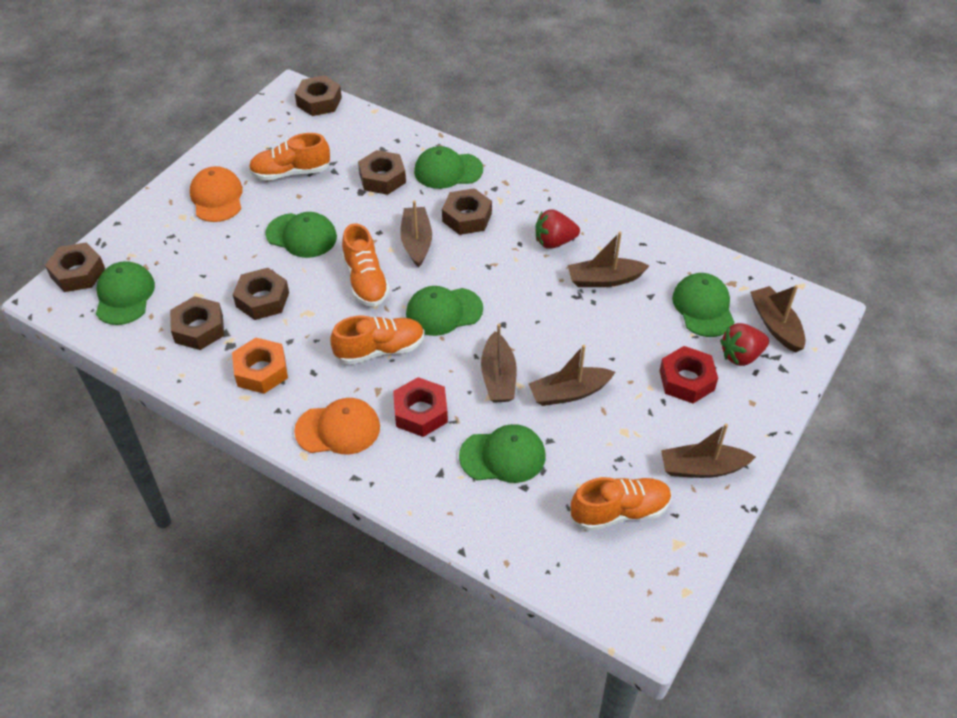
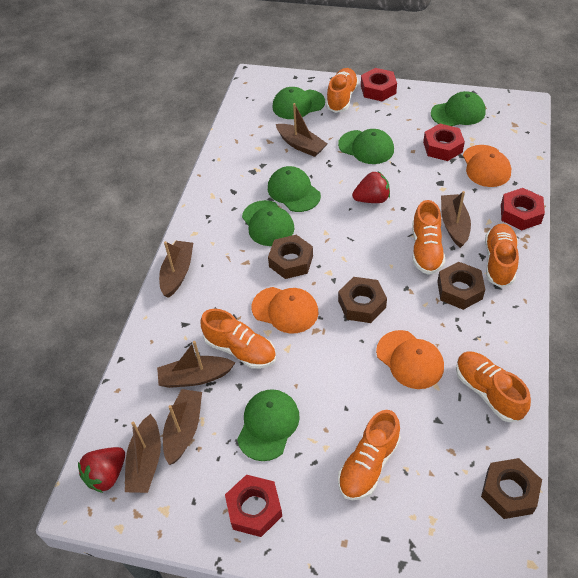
brown nut: [45,243,105,292] [170,296,224,350] [233,268,289,320] [295,75,342,116] [358,150,406,195] [442,188,492,235] = 6 -> [268,235,313,279] [338,277,387,323] [437,262,485,310] [481,458,542,519] = 4
orange cap: [190,166,243,222] [294,398,380,454] = 2 -> [252,287,318,334] [376,330,444,389] [463,145,511,187] = 3
orange nut: [232,338,288,394] = 1 -> none = 0
orange shoe: [249,133,330,181] [331,316,425,365] [342,223,390,307] [571,477,672,531] = 4 -> [200,309,276,369] [326,68,359,113] [338,410,401,500] [412,200,445,275] [456,351,531,422] [485,224,519,287] = 6
red nut: [393,377,448,437] [660,346,718,404] = 2 -> [225,474,282,537] [361,68,397,101] [423,124,465,161] [501,188,545,230] = 4

